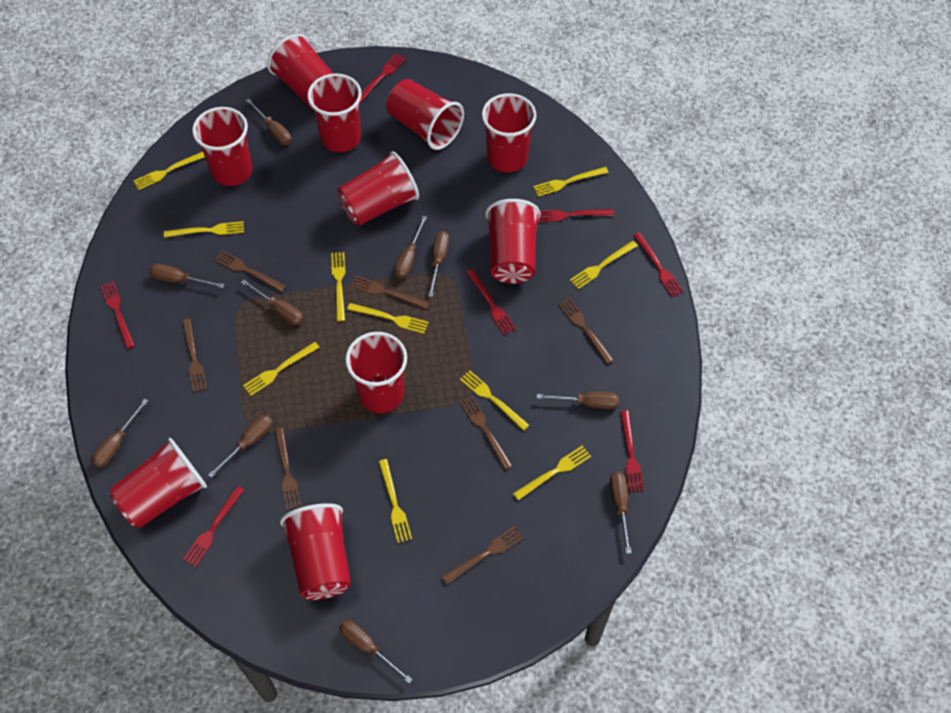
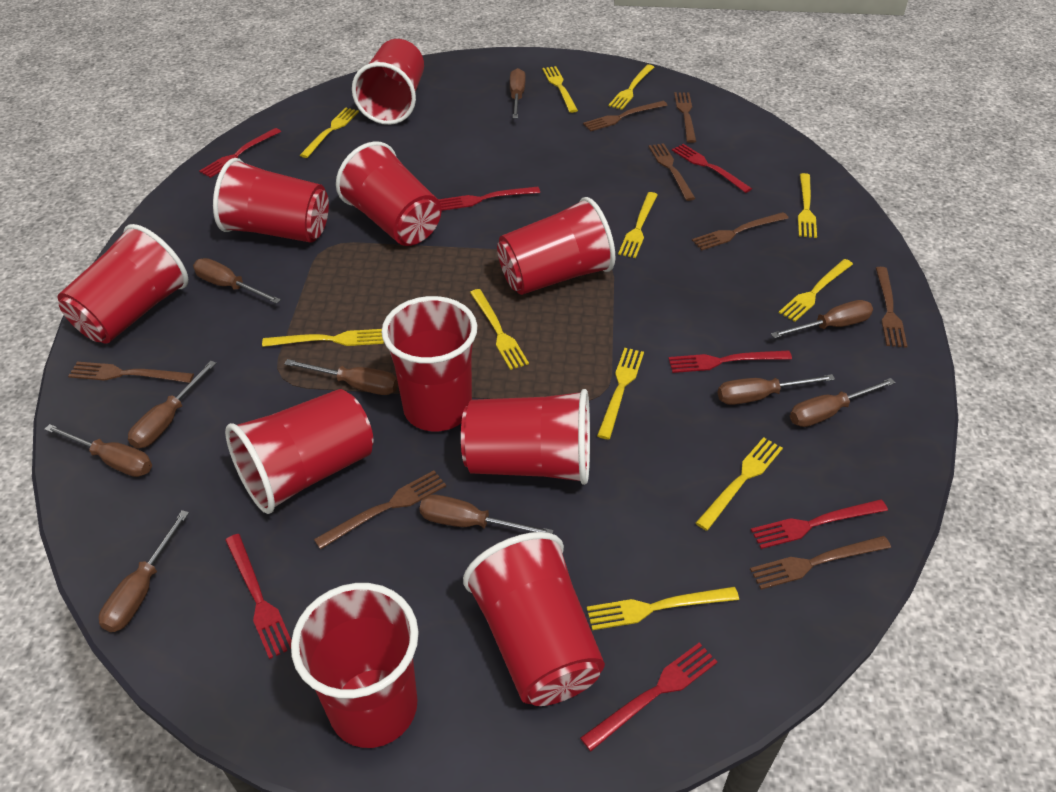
brown fork: [182,318,207,393] [214,250,286,292] [275,428,301,510] [351,276,430,309] [442,526,524,585] [460,396,512,470] [558,298,614,364] = 7 -> [68,362,194,383] [314,470,446,549] [583,101,668,131] [649,143,695,201] [674,92,696,143] [692,212,788,250] [750,536,891,590] [876,267,907,348] = 8
yellow fork: [134,152,205,190] [164,221,244,238] [243,342,320,396] [331,252,346,322] [347,303,429,334] [378,459,412,543] [460,370,529,431] [513,445,591,500] [533,167,609,197] [570,241,638,289] = 10 -> [262,329,384,347] [300,108,359,158] [470,289,529,370] [542,66,578,113] [587,587,739,630] [597,348,644,439] [608,65,654,110] [618,192,658,258] [696,437,783,531] [779,259,853,322] [798,173,817,238] = 11

